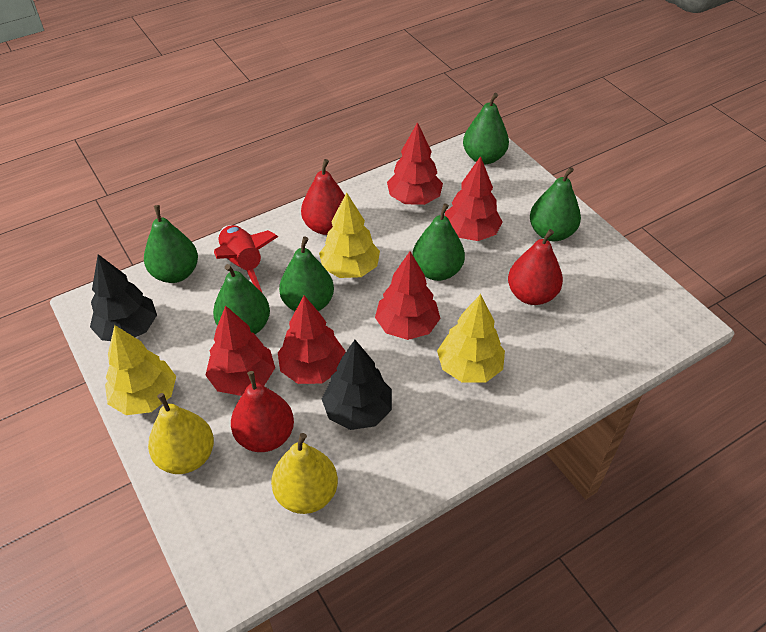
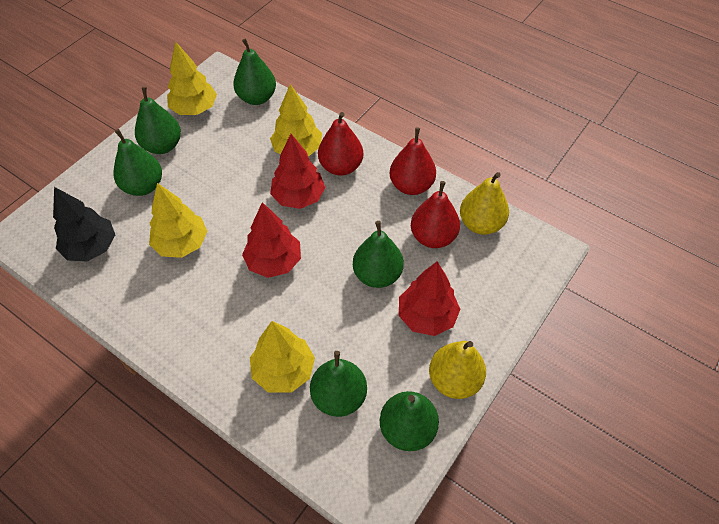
black tree: [90,254,157,341] [322,340,392,430] = 2 -> [53,187,115,262] = 1
red rocket: [214,225,278,292] = 1 -> none = 0
red tree: [206,305,275,396] [278,296,346,384] [375,251,441,340] [387,122,443,205] [445,156,503,241] = 5 -> [242,202,301,278] [270,134,326,209] [399,262,460,336] = 3
yellow tree: [105,325,176,415] [319,192,380,278] [437,294,505,382] = 3 -> [149,183,208,258] [167,41,217,115] [250,321,315,393] [270,84,322,157] = 4

